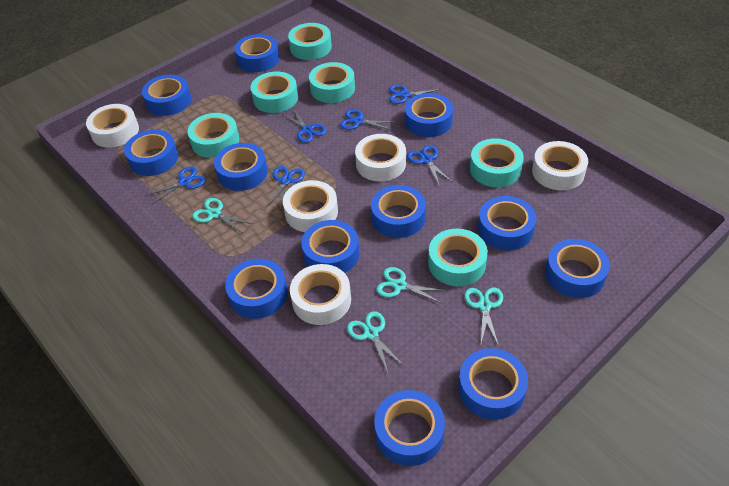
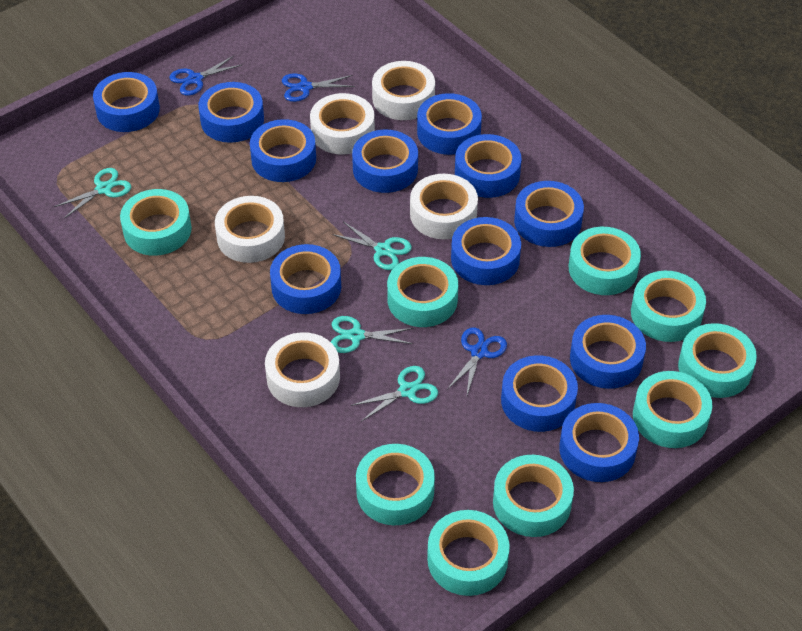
blue scissors: [145,167,206,204] [266,166,305,208] [283,108,327,143] [340,109,394,130] [389,85,441,104] [407,145,452,186] = 6 -> [170,56,242,96] [282,73,355,102] [447,327,507,398] = 3
turquoise tape: [188,113,239,158] [251,72,298,113] [288,23,332,60] [309,62,355,103] [428,229,488,286] [470,138,524,187] = 6 -> [120,189,192,256] [356,444,435,525] [387,257,458,327] [427,510,510,596] [493,455,574,537] [569,227,641,295] [631,271,706,342] [633,371,713,448] [678,323,757,398] = 9

